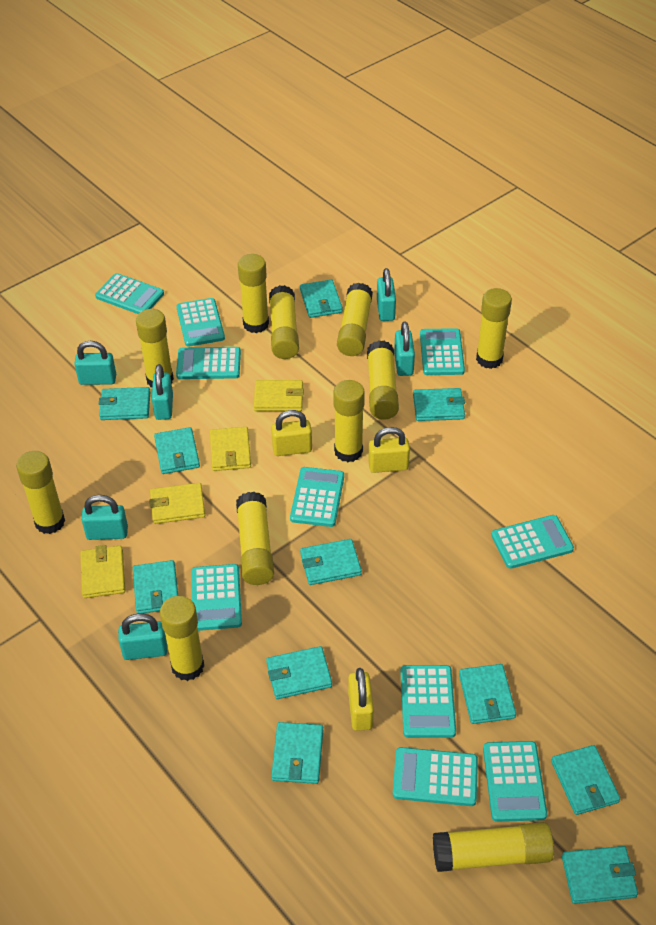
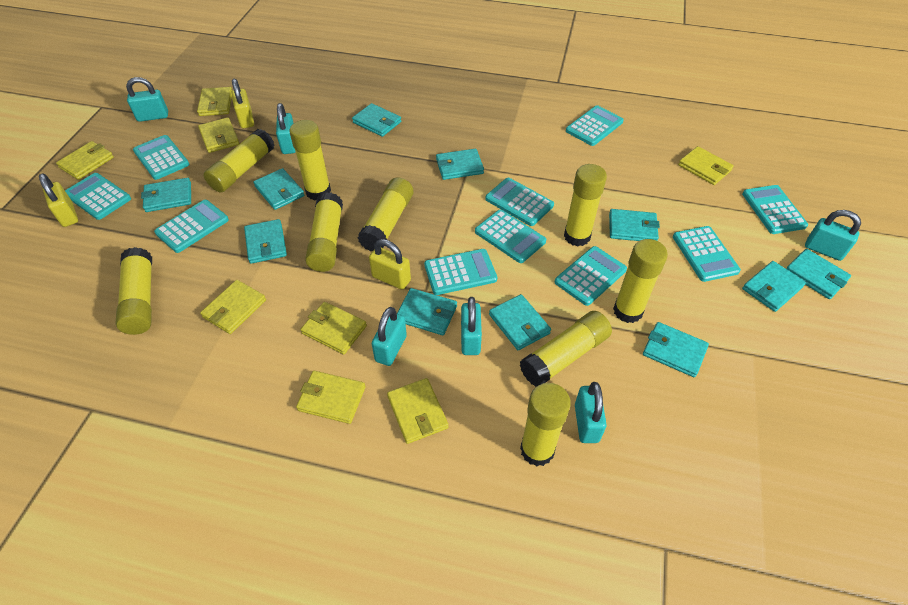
yellow glue stick: [16,451,65,534] [136,309,174,387] [160,596,204,681] [236,492,274,585] [238,254,269,333] [269,285,299,359] [333,380,365,462] [337,282,373,356] [367,340,399,420] [433,822,554,872] [476,288,512,369] = 11 -> [116,247,152,335] [204,129,275,193] [289,120,331,201] [305,192,343,272] [358,178,413,251] [520,311,612,387] [520,383,571,466] [564,164,607,246] [613,239,668,323] = 9
yellow wallet: [81,545,125,598] [149,483,205,524] [210,427,251,471] [254,380,304,411] = 4 -> [56,141,114,180] [197,87,232,116] [198,117,239,153] [200,280,266,334] [296,371,366,424] [301,302,367,355] [387,378,448,444] [678,146,734,185] = 8

